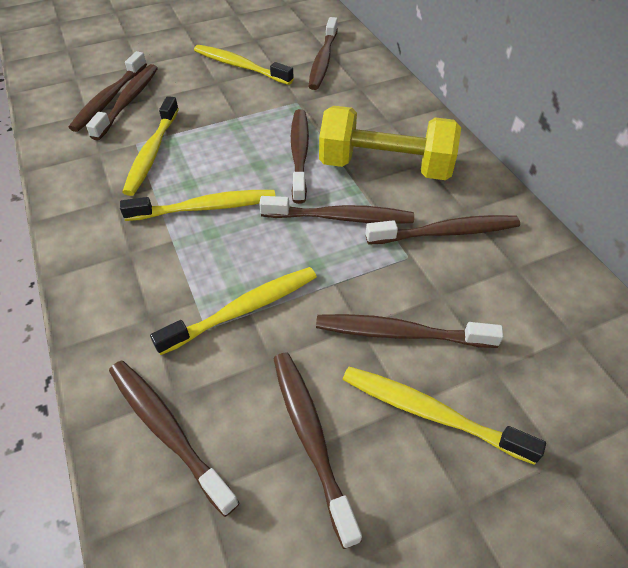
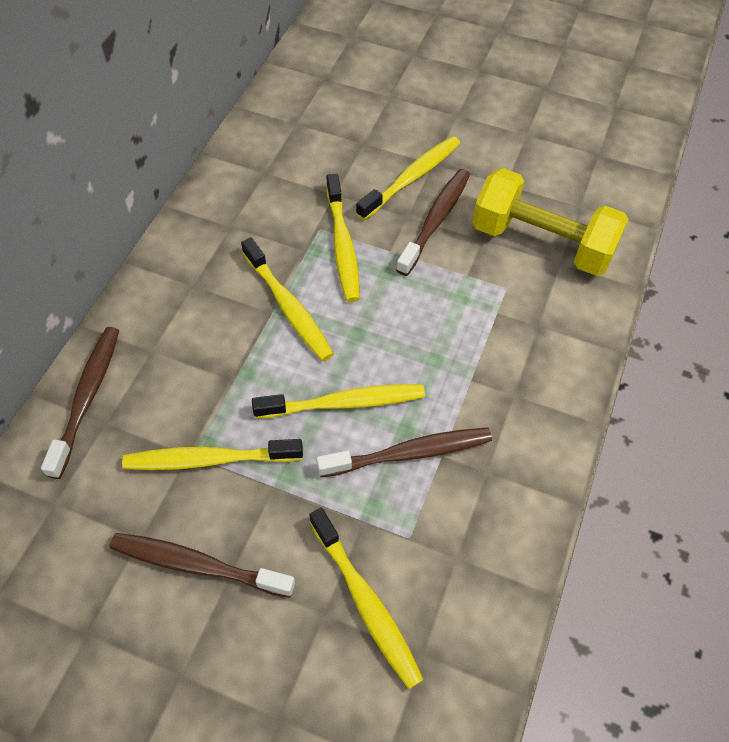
brown toothbrush: [68,51,147,132] [86,64,158,141] [109,361,240,517] [259,196,414,224] [273,353,362,549] [291,109,309,204] [308,17,338,90] [316,314,504,348] [366,215,520,245] = 9 -> [41,327,119,479] [110,533,295,598] [316,428,492,477] [396,169,470,276] = 4
yellow toothbrush: [120,190,276,221] [122,96,179,196] [150,267,317,355] [194,45,294,85] [343,367,546,465] = 5 -> [122,439,303,470] [241,237,334,361] [252,384,425,419] [309,508,424,689] [326,174,360,302] [356,136,460,220] = 6

